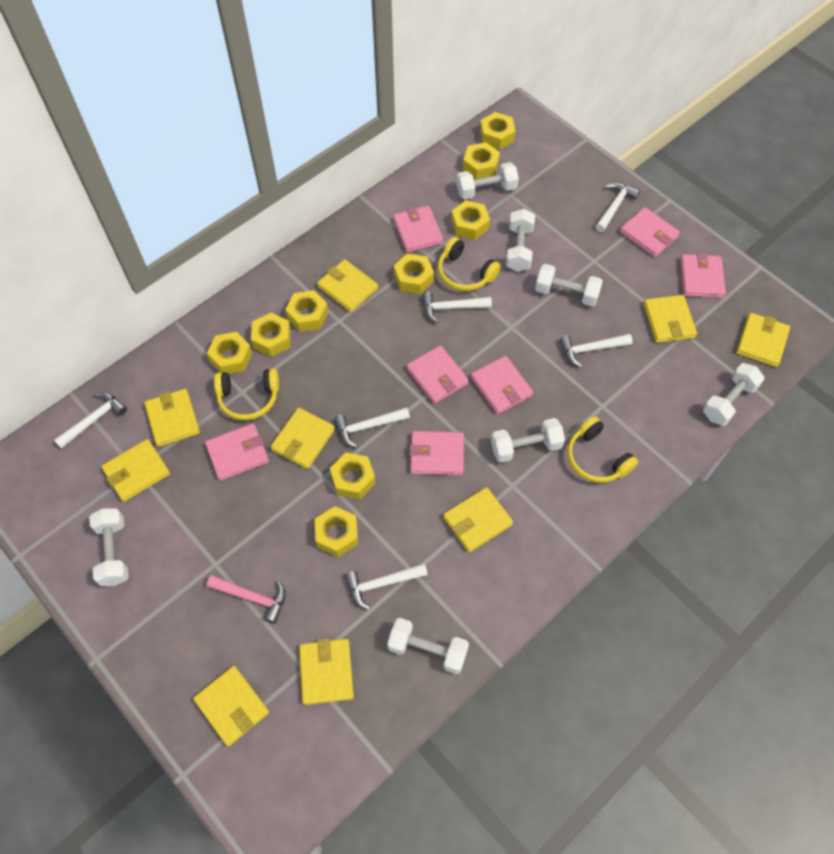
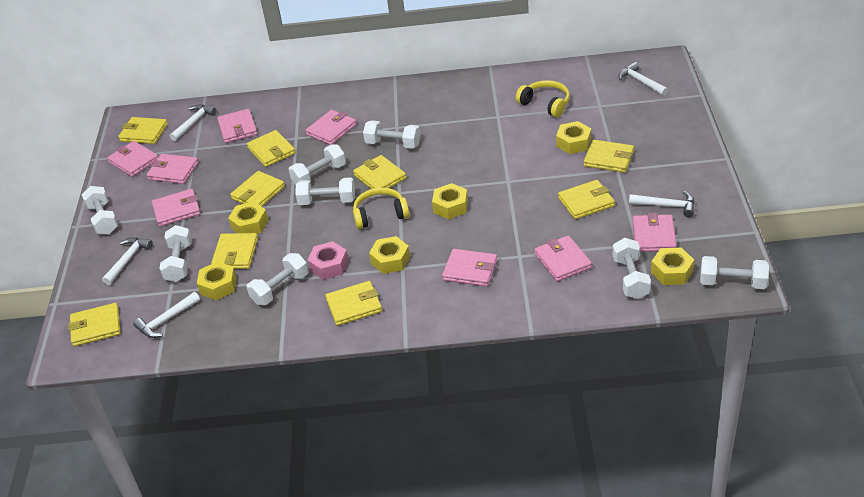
pink hammer: [207,575,286,624] = 1 -> none = 0
pink nut: none = 0 -> [308,241,349,280] = 1
pink wallet: [205,423,269,481] [393,206,443,253] [407,345,469,404] [409,431,464,475] [471,356,533,414] [620,207,680,257] [680,253,726,298] = 7 -> [107,141,158,177] [147,154,198,184] [152,189,201,227] [217,109,257,143] [306,110,357,145] [442,249,497,287] [535,235,592,282] [632,213,677,252] = 8
white dumbbell: [89,508,129,586] [387,618,469,674] [456,162,519,199] [491,418,565,463] [506,209,535,272] [535,264,603,307] [703,363,765,426] = 7 -> [82,186,118,234] [159,225,192,282] [247,253,308,305] [288,144,346,185] [296,177,355,205] [363,120,421,149] [613,238,651,299] [700,256,769,289] = 8
white hammer: [54,392,127,449] [334,407,410,448] [345,563,428,610] [422,291,492,323] [560,334,633,367] [595,183,640,232] = 6 -> [102,237,153,285] [133,292,200,338] [170,105,216,141] [618,62,668,96] [629,191,695,217] = 5
yellow headphones: [214,369,279,420] [438,237,501,291] [567,417,638,483] = 3 -> [353,188,409,229] [516,80,570,117] = 2
yellow nut: [207,332,253,374] [251,313,291,357] [285,290,328,332] [315,506,358,557] [330,453,376,500] [394,254,434,294] [451,200,490,240] [463,142,500,179] [480,112,516,150] = 9 -> [197,261,237,300] [228,202,269,234] [369,236,410,274] [432,183,468,219] [556,121,591,154] [651,248,694,285] = 6

